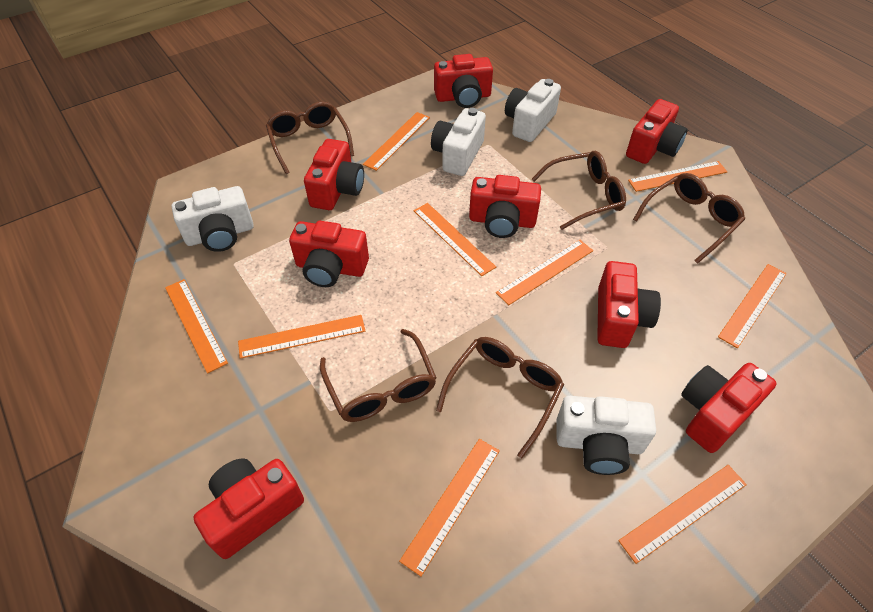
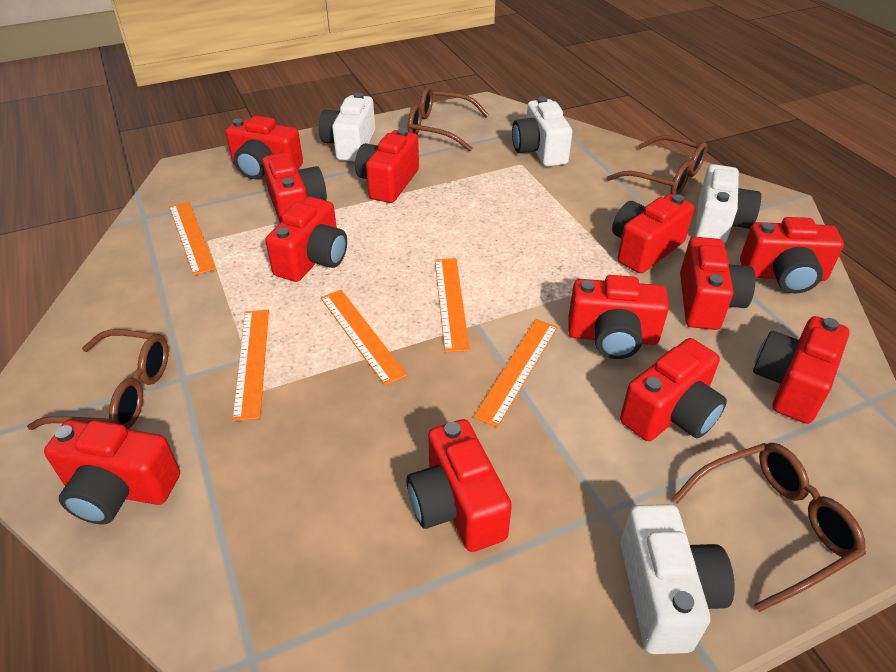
brown glasses: [266,102,354,174] [320,329,436,422] [436,337,564,458] [532,151,626,230] [633,173,745,264] = 5 -> [27,329,168,430] [408,86,489,151] [606,135,708,195] [672,443,866,612] = 4
orange ruler: [165,279,228,374] [238,315,365,359] [363,112,430,171] [399,439,500,576] [414,203,496,276] [496,240,593,305] [618,465,747,564] [628,161,727,192] [718,264,787,348] = 9 -> [169,202,216,275] [232,310,269,421] [320,290,407,386] [435,258,470,352] [473,319,558,428] = 5
red camera: [193,458,304,559] [289,221,369,287] [304,139,364,210] [434,54,493,108] [469,175,541,238] [597,261,661,348] [626,99,688,164] [681,363,777,453] = 8 -> [44,420,180,524] [226,116,303,179] [262,152,327,223] [265,197,347,282] [355,128,419,203] [407,419,512,552] [568,275,669,359] [612,194,694,273] [620,338,727,441] [680,237,756,330] [740,217,844,294] [753,316,849,424] = 12

